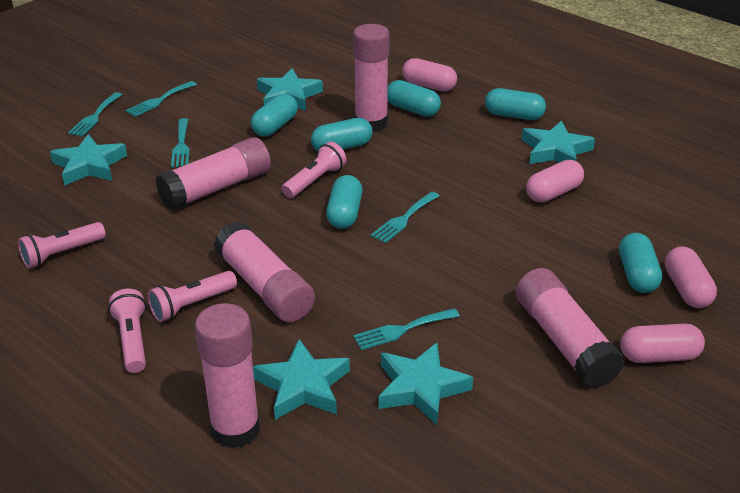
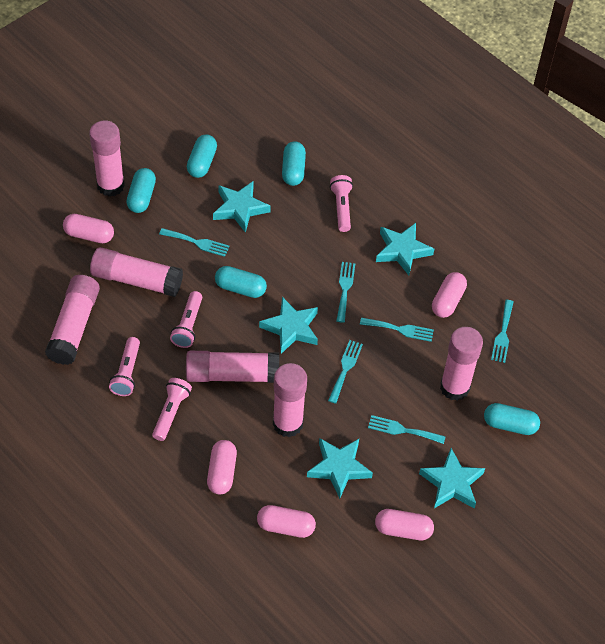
pink capsule: [402,58,457,92] [526,160,584,203] [620,323,705,363] [665,246,717,308] = 4 -> [63,214,114,243] [207,440,237,494] [257,505,316,538] [375,509,434,540] [432,272,467,318] = 5
pink glue stick: [155,137,271,210] [195,303,260,449] [214,222,315,322] [353,24,390,132] [516,268,624,388] = 5 -> [45,275,100,365] [89,120,125,197] [90,247,183,297] [186,351,279,383] [273,363,307,437] [440,327,483,401] = 6
turquoise capsule: [251,94,298,136] [311,118,373,152] [326,175,363,229] [387,80,441,117] [485,88,546,120] [619,233,662,293] = 6 -> [126,168,156,213] [187,134,217,178] [215,266,267,298] [282,141,306,186] [484,403,540,435] = 5
turquoise fork: [68,92,122,137] [126,81,197,117] [171,118,190,168] [353,308,460,350] [370,192,439,243] = 5 -> [159,228,230,257] [328,340,363,404] [336,262,356,323] [360,318,434,342] [368,415,446,444] [491,300,514,363] = 6

